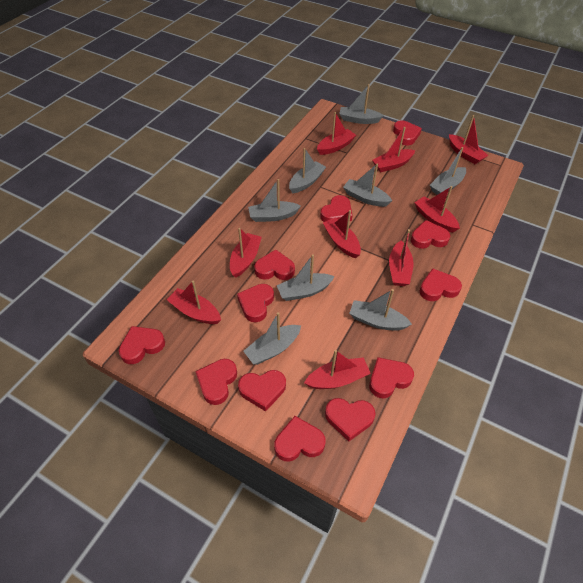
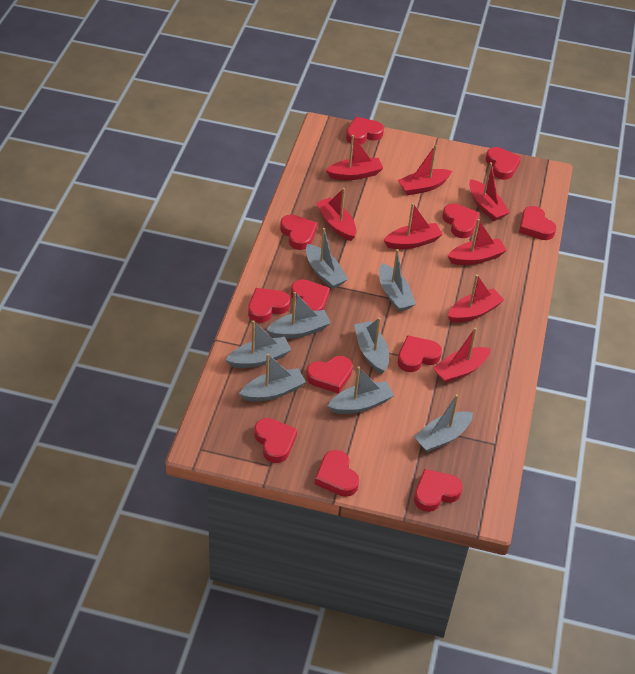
red boat: [167,281,221,324] [230,228,262,278] [304,350,371,389] [317,112,356,155] [323,210,361,258] [372,127,415,172] [389,229,414,286] [414,186,460,233] [449,115,489,164] = 9 -> [316,188,356,241] [326,135,383,180] [383,203,443,249] [398,145,452,195] [433,328,491,383] [448,219,507,265] [448,274,504,323] [469,162,510,221] = 8

